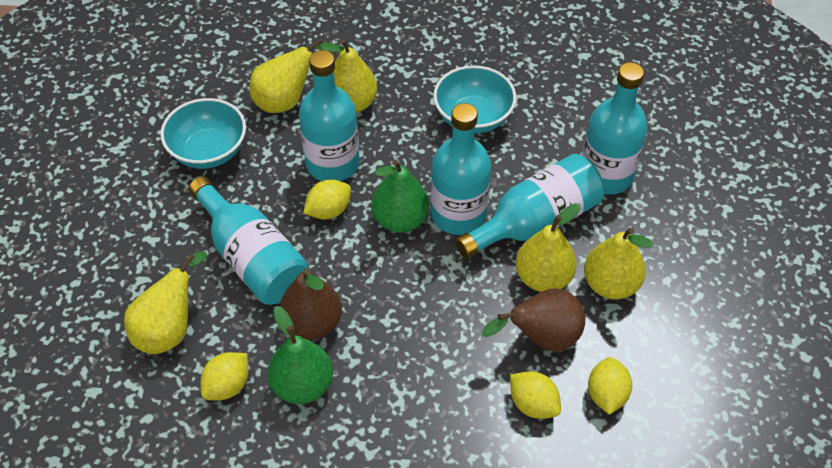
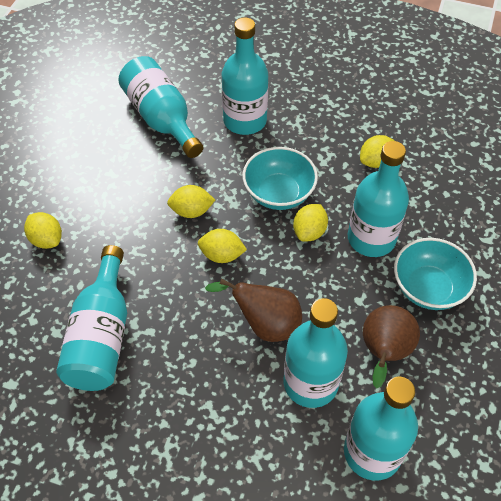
green pear: [268,306,333,404] [371,159,429,233] = 2 -> none = 0
turquoise bottle: [189,176,309,305] [299,50,360,181] [431,103,491,235] [455,154,604,259] [582,62,648,195] = 5 -> [56,245,127,391] [118,56,203,158] [222,17,268,135] [283,298,348,408] [344,377,418,480] [348,141,409,257] = 6
yellow lemon: [200,352,249,400] [303,179,351,220] [510,371,561,419] [588,357,632,415] = 4 -> [24,212,62,249] [167,185,215,218] [198,229,247,263] [293,204,328,242] [360,135,395,168] = 5
yellow pear: [124,251,207,354] [249,39,332,113] [321,39,377,113] [516,203,580,292] [584,227,653,299] = 5 -> none = 0

